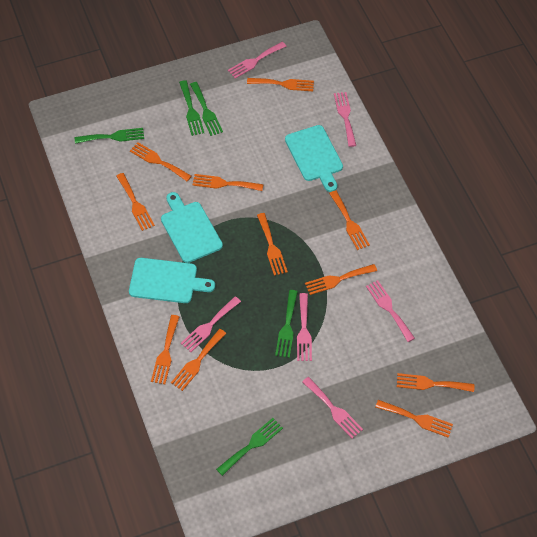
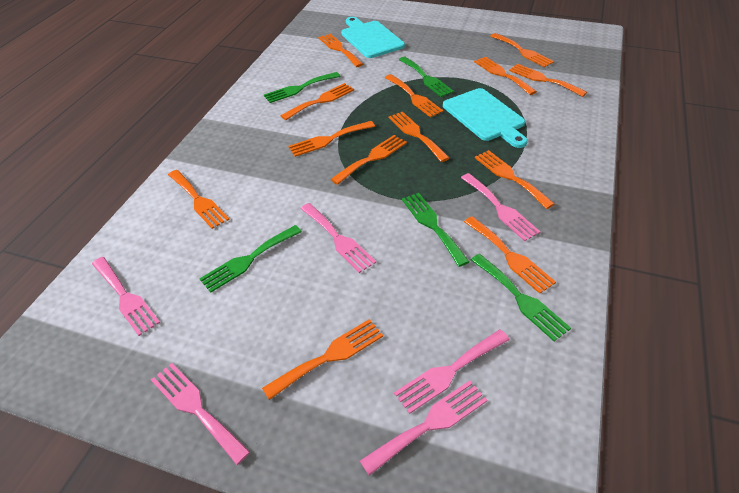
orange fork: [116,173,155,231] [130,142,192,181] [151,315,179,384] [171,329,226,391] [193,174,263,191] [247,78,314,91] [257,213,288,276] [305,264,377,295] [329,190,370,250] [375,400,453,438] [397,373,475,392] = 11 -> [168,170,230,229] [262,319,383,400] [281,83,354,120] [289,121,375,157] [318,34,363,67] [330,135,407,185] [385,74,444,118] [389,112,449,162] [464,216,556,294] [474,57,537,95] [475,150,555,209] [490,33,554,67] [509,64,587,97] = 13
turquoise cutting board: [129,258,215,303] [161,192,223,263] [285,125,343,192] = 3 -> [341,17,405,58] [443,88,528,148] = 2

